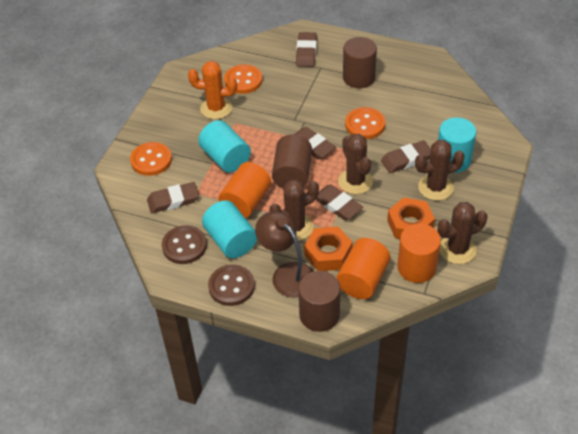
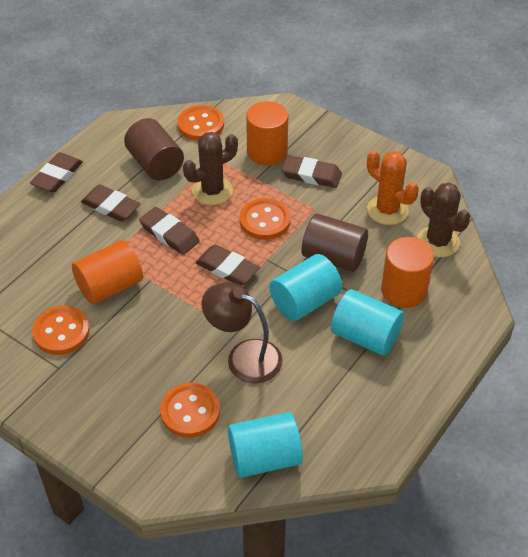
brown button: [162,225,207,264] [208,265,255,306] = 2 -> none = 0
brown cactus: [269,180,319,241] [338,134,373,194] [415,140,465,201] [438,202,488,264] = 4 -> [183,132,238,205] [417,183,471,257] = 2
brown cylinder: [272,134,312,188] [298,271,340,332] [343,37,377,88] = 3 -> [124,118,184,180] [302,213,368,272] = 2
orange button: [130,142,172,176] [224,64,262,94] [345,107,386,139] = 3 -> [32,306,90,355] [160,383,220,438] [177,105,224,141] [240,198,291,240] = 4
orange nut: [304,227,352,271] [387,197,435,239] = 2 -> none = 0

